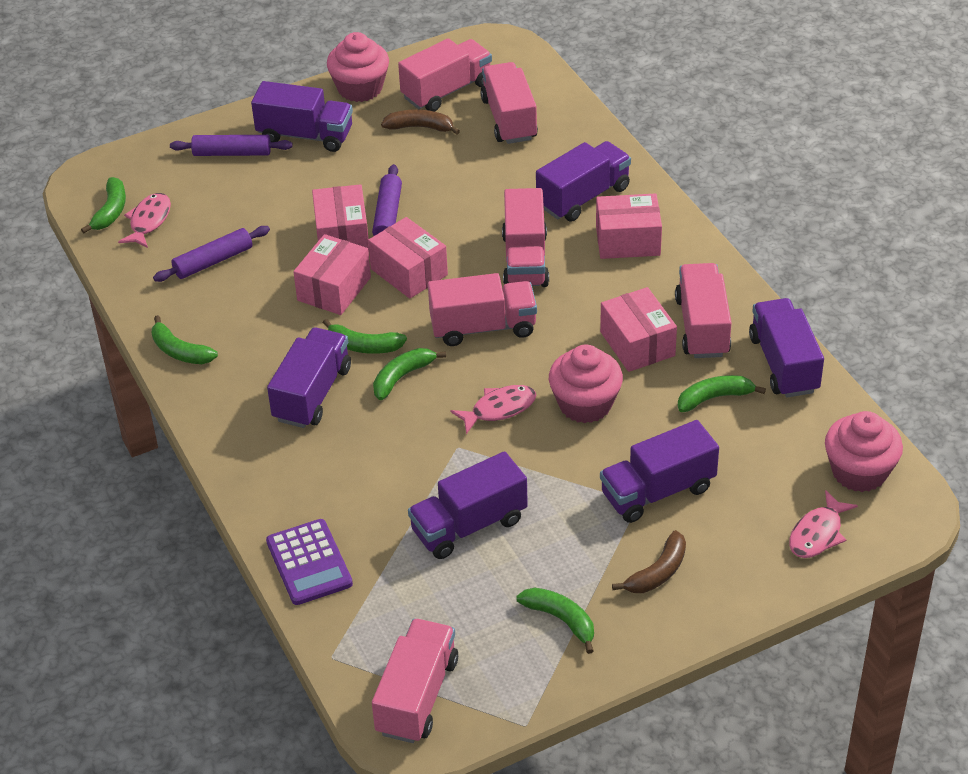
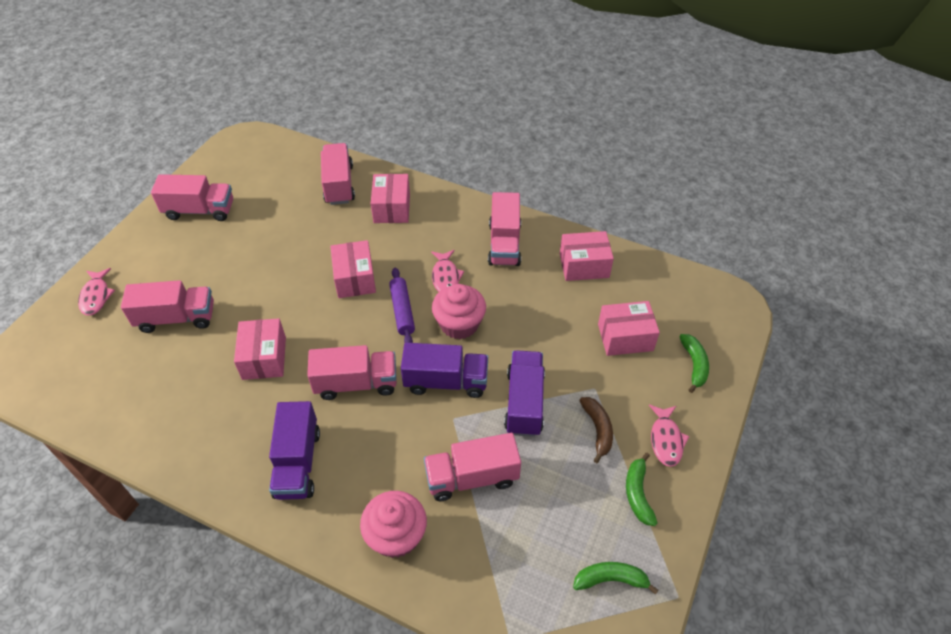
brown banana: [381,110,460,135] [612,530,686,593] = 2 -> [579,397,613,463] = 1
green banana: [81,177,126,233] [152,315,218,364] [323,319,407,354] [373,348,446,400] [516,588,594,654] [678,375,766,412] = 6 -> [573,562,659,595] [626,453,657,526] [679,334,709,393] = 3
pink cupcake: [327,32,389,102] [549,345,623,423] [825,411,903,492] = 3 -> [360,491,427,558] [432,284,486,339] = 2
purple calculator: [266,519,353,605] = 1 -> none = 0
purple rolling pin: [153,226,270,282] [170,135,293,156] [372,164,402,236] = 3 -> [389,267,415,343] = 1
purple truck: [251,81,353,152] [267,327,351,428] [408,451,528,559] [536,141,631,222] [600,420,719,523] [749,298,824,398] = 6 -> [269,401,320,500] [401,343,488,398] [504,350,545,437] = 3

